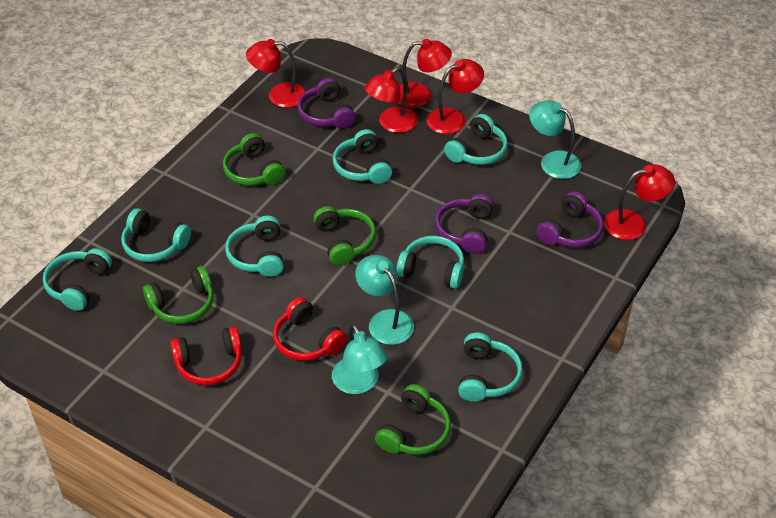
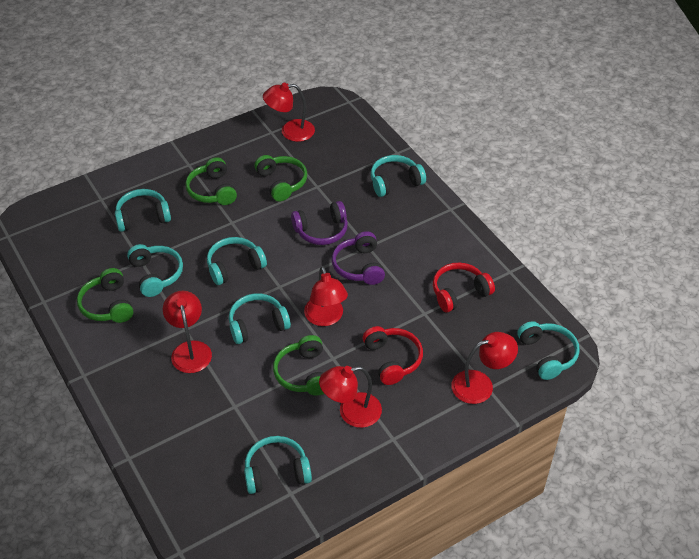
purple headphones: [297,78,355,129] [435,194,494,254] [536,191,604,248] = 3 -> [291,201,348,245] [332,231,385,285] = 2
turquoise lamp: [332,324,388,394] [355,255,414,345] [529,100,581,179] = 3 -> none = 0

